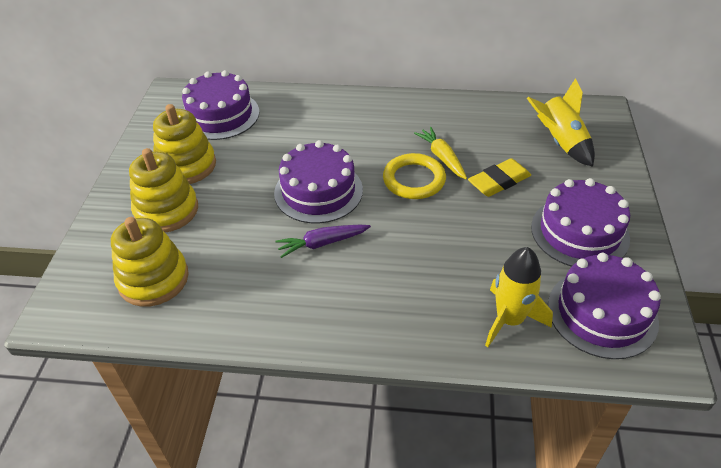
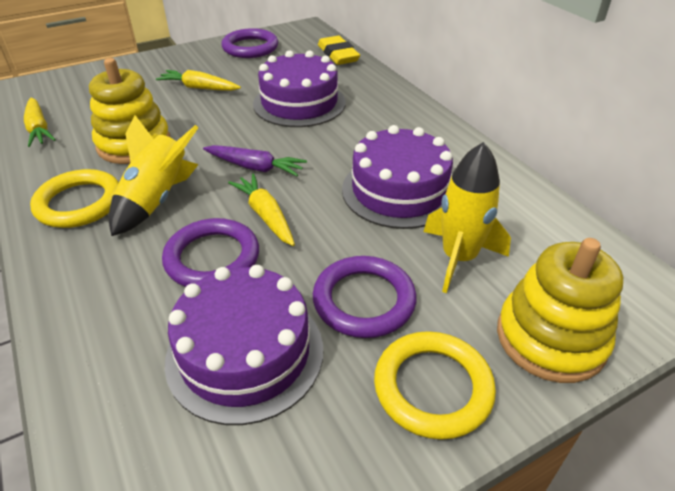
purple cake: [182,70,259,140] [274,140,363,223] [531,178,630,267] [548,253,661,359] = 4 -> [165,265,323,425] [253,50,346,127] [342,125,453,229] = 3
purple ring: none = 0 -> [162,218,259,287] [222,28,278,58] [313,256,417,338] = 3
yellow carrot: [414,127,467,179] = 1 -> [24,98,56,147] [156,70,241,91] [228,173,295,246] = 3
yellow ring: [383,153,446,199] = 1 -> [30,169,119,228] [374,331,496,440] = 2
yellow stacking toy: [111,217,189,307] [129,148,198,233] [153,104,216,184] = 3 -> [89,58,170,164] [497,238,623,383] = 2

